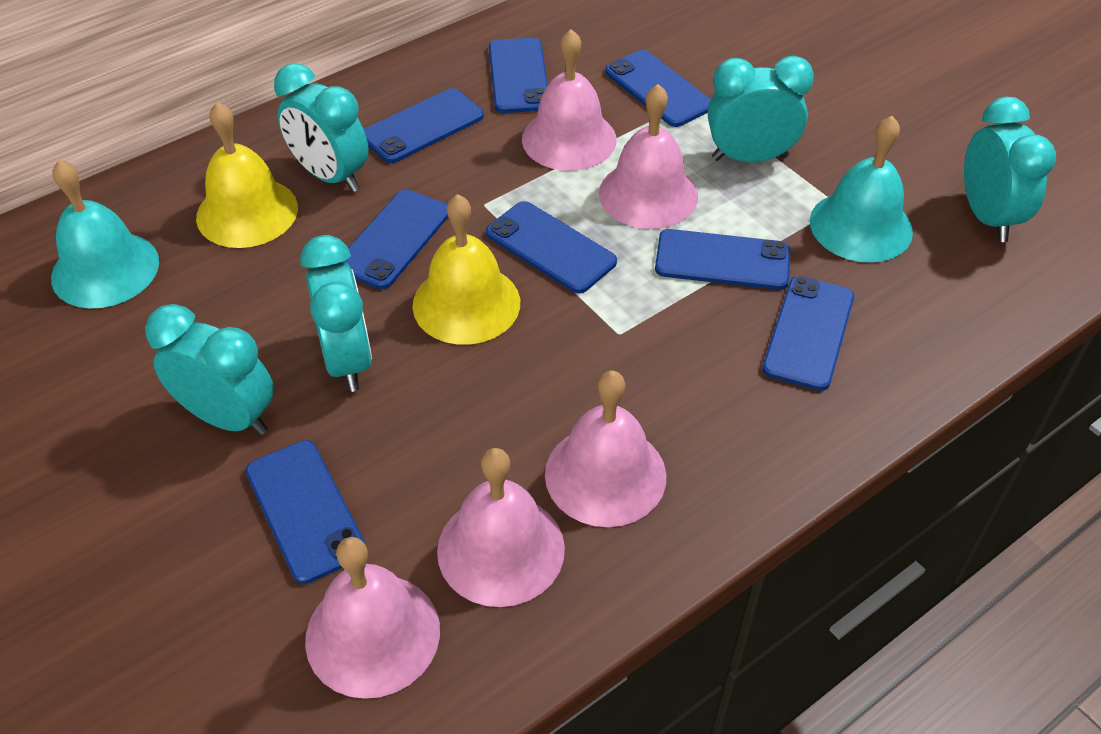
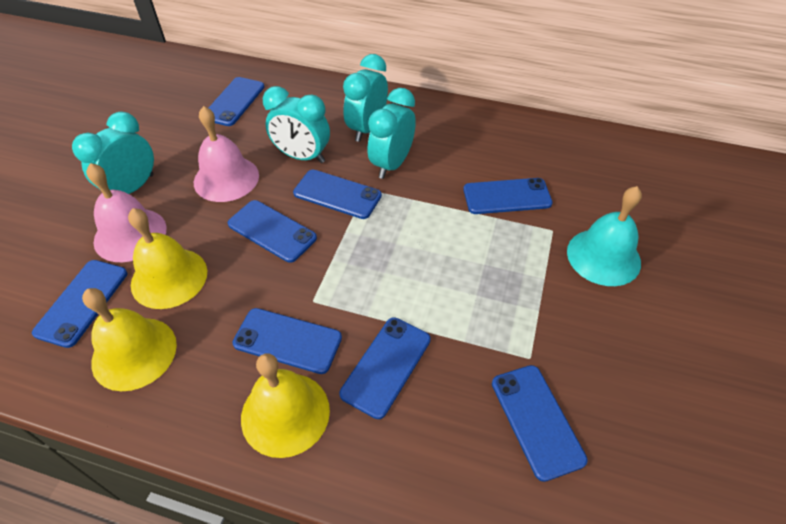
pink bell: [305,537,440,699] [437,448,565,607] [522,29,616,171] [545,371,667,527] [599,84,698,229] = 5 -> [86,163,167,262] [194,106,259,202] = 2
turquoise bell: [51,160,159,308] [810,116,913,263] = 2 -> [567,186,642,286] = 1
turquoise clock: [145,304,274,435] [274,63,369,192] [300,235,372,392] [708,56,814,162] [964,97,1056,242] = 5 -> [72,112,154,194] [263,86,330,163] [343,54,388,142] [368,88,416,179] = 4
yellow bell: [196,102,298,248] [412,194,520,345] = 2 -> [82,288,177,391] [128,208,207,309] [241,353,330,458] = 3

